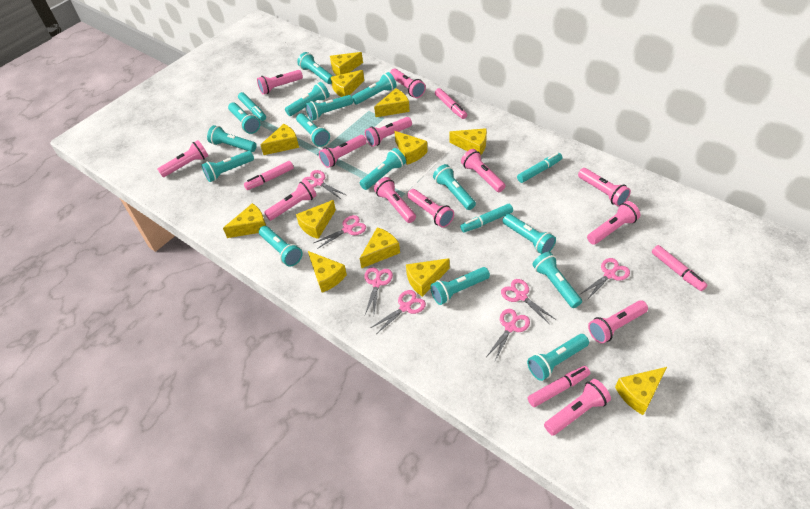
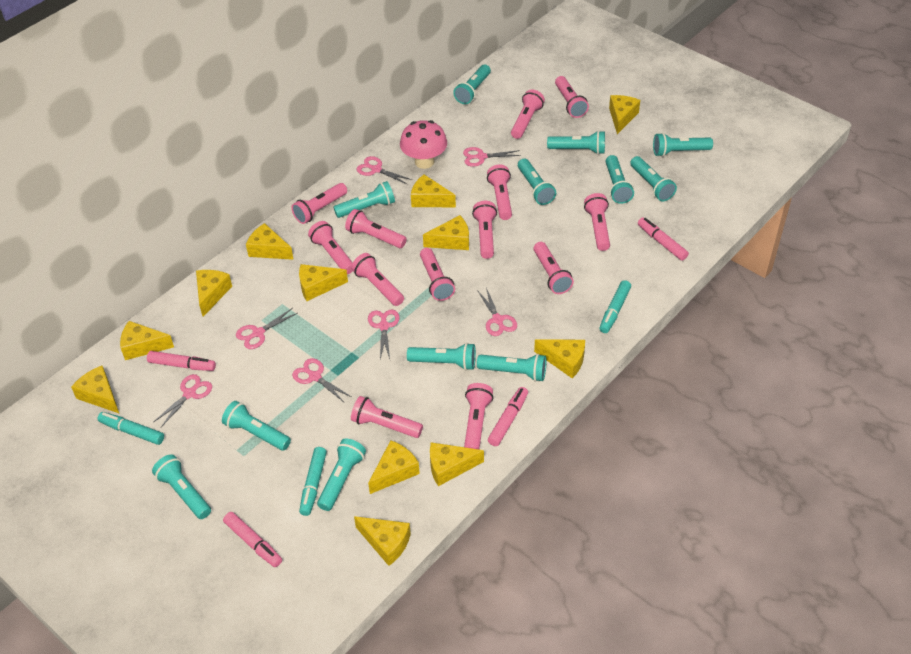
pink mushroom: none = 0 -> [400,120,447,169] = 1
turquoise flashlight: [202,151,254,182] [207,125,257,152] [228,102,260,134] [259,226,303,266] [285,82,330,116] [296,113,330,147] [297,52,333,84] [306,95,353,121] [352,72,397,104] [360,148,406,190] [430,267,490,305] [433,164,476,210] [503,214,556,254] [527,334,589,381] [532,252,582,308] = 15 -> [152,454,211,519] [222,401,291,451] [317,438,366,511] [333,181,395,218] [407,343,476,370] [453,65,491,104] [477,354,546,382] [518,159,556,205] [547,131,605,154] [606,155,634,204] [630,156,677,201] [653,133,713,157] = 12

